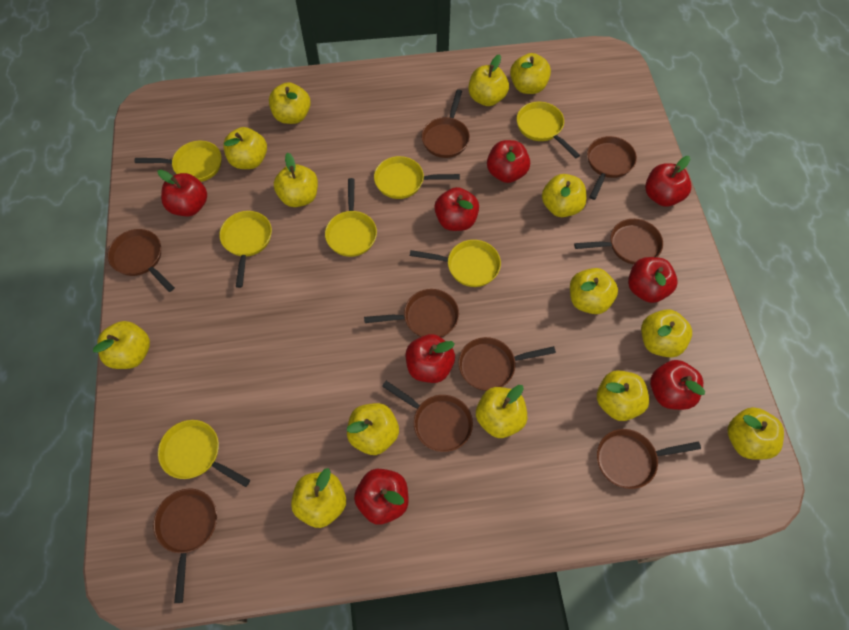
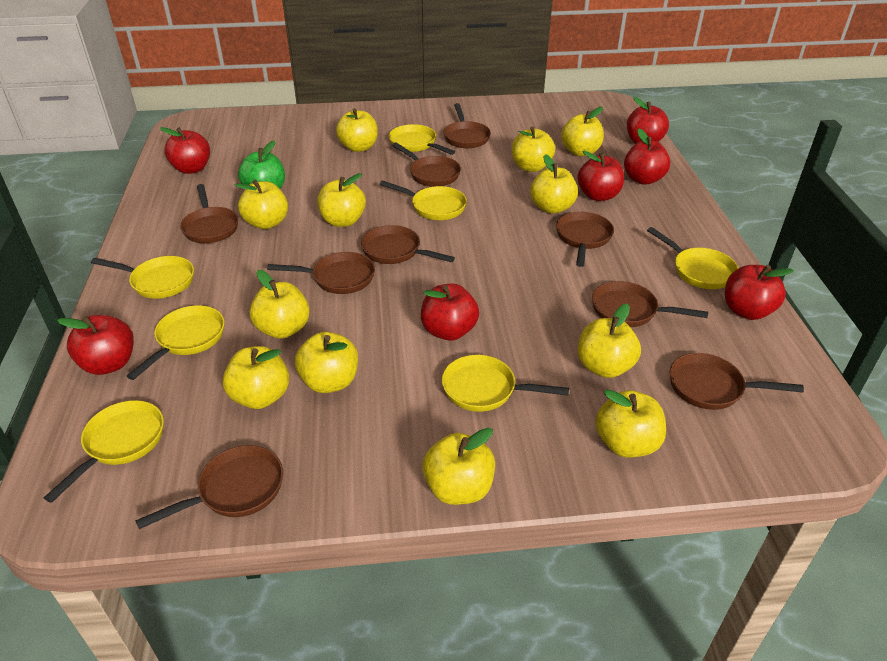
green apple: none = 0 -> [238,140,285,189] = 1
red apple: [158,170,207,216] [354,469,409,525] [406,334,455,383] [434,187,479,231] [487,140,530,183] [628,257,677,303] [645,156,692,207] [650,360,705,410] = 8 -> [57,315,134,375] [160,127,210,174] [421,284,479,341] [577,151,624,201] [624,128,670,185] [627,97,669,144] [725,265,794,320] = 7
yellow apple: [93,321,150,369] [223,127,267,169] [269,82,311,124] [274,153,318,207] [291,468,346,528] [346,403,399,455] [469,54,509,106] [476,385,527,438] [510,53,551,94] [542,174,587,217] [570,268,618,314] [597,370,649,421] [641,309,692,357] [727,407,784,460] = 14 -> [222,346,289,409] [235,180,288,229] [249,270,310,339] [295,332,358,393] [317,173,366,227] [336,108,378,152] [422,428,495,505] [512,126,555,172] [530,154,578,214] [561,107,604,156] [578,303,641,378] [595,390,666,457] = 12

